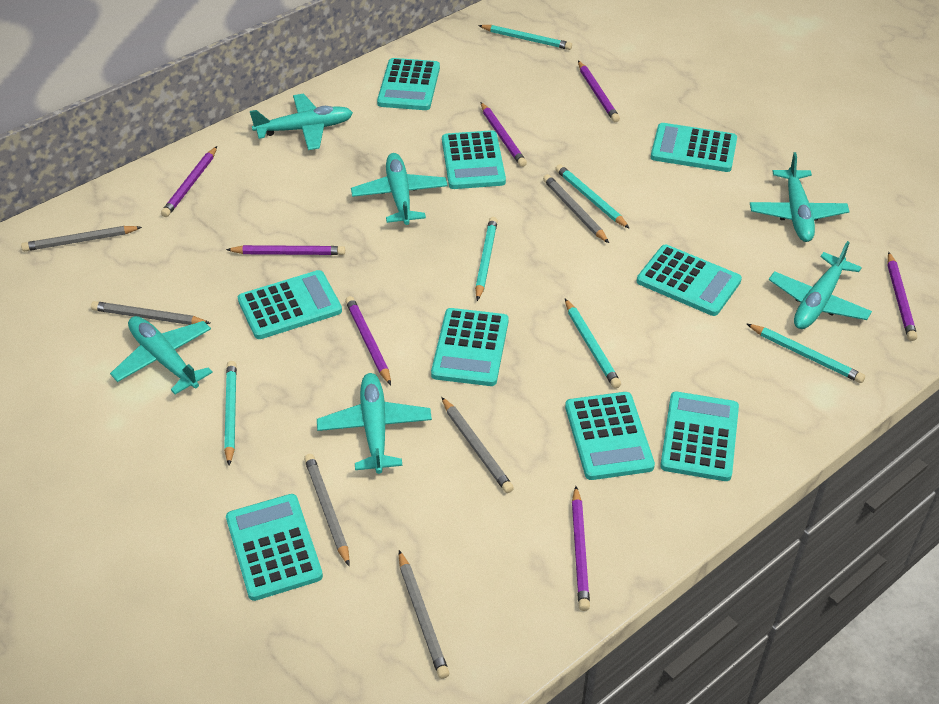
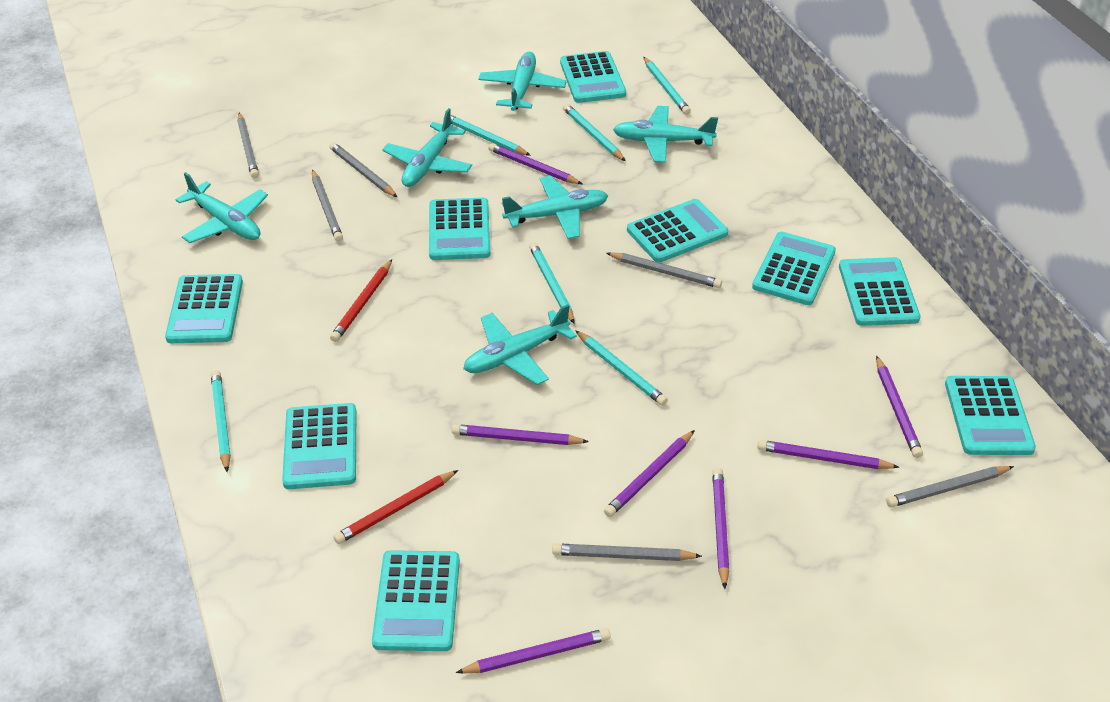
red pencil: none = 0 -> [330,260,392,342] [333,470,458,544] = 2

